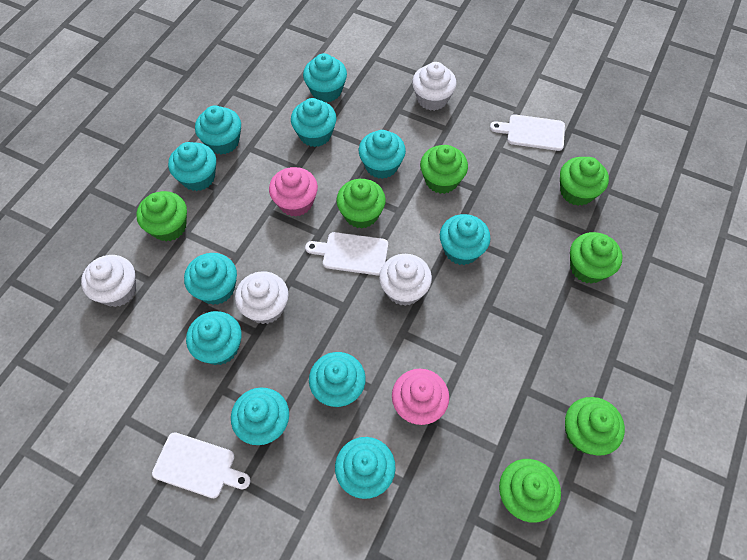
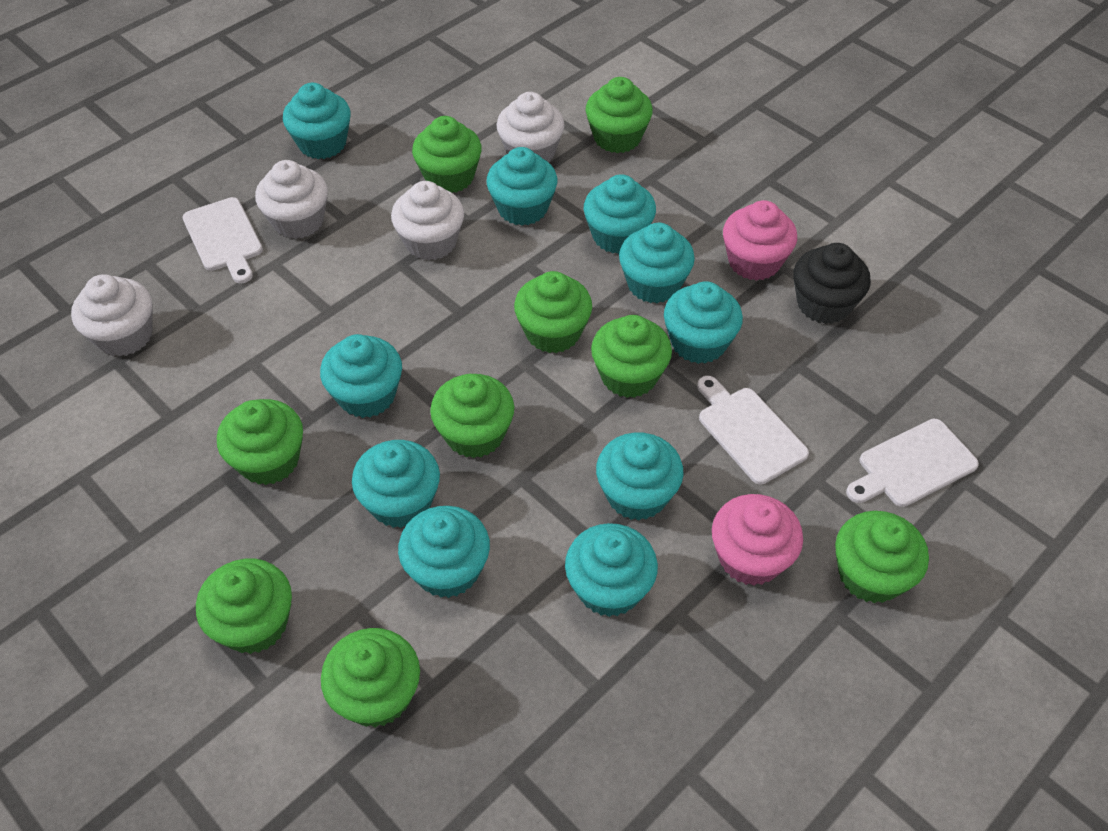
black cupcake: none = 0 -> [793,243,871,324] = 1
green cupcake: [136,191,187,241] [336,179,386,229] [420,145,468,194] [499,459,561,523] [560,157,609,206] [565,397,625,456] [570,232,622,284] = 7 -> [196,558,292,654] [217,399,303,485] [321,628,420,727] [412,116,482,193] [430,374,514,458] [514,271,592,353] [586,77,653,153] [591,315,672,398] [835,511,929,603] = 9
turquoise cupcake: [168,142,216,191] [184,253,237,305] [186,311,242,365] [195,105,241,154] [231,387,289,445] [291,98,337,147] [303,53,347,102] [309,352,366,407] [335,437,396,499] [359,130,406,179] [440,214,490,265] = 11 -> [283,83,351,159] [320,334,402,418] [352,440,440,528] [398,506,490,598] [486,147,558,226] [565,523,658,617] [584,174,656,254] [596,432,684,520] [619,223,695,303] [664,281,743,364] = 10

